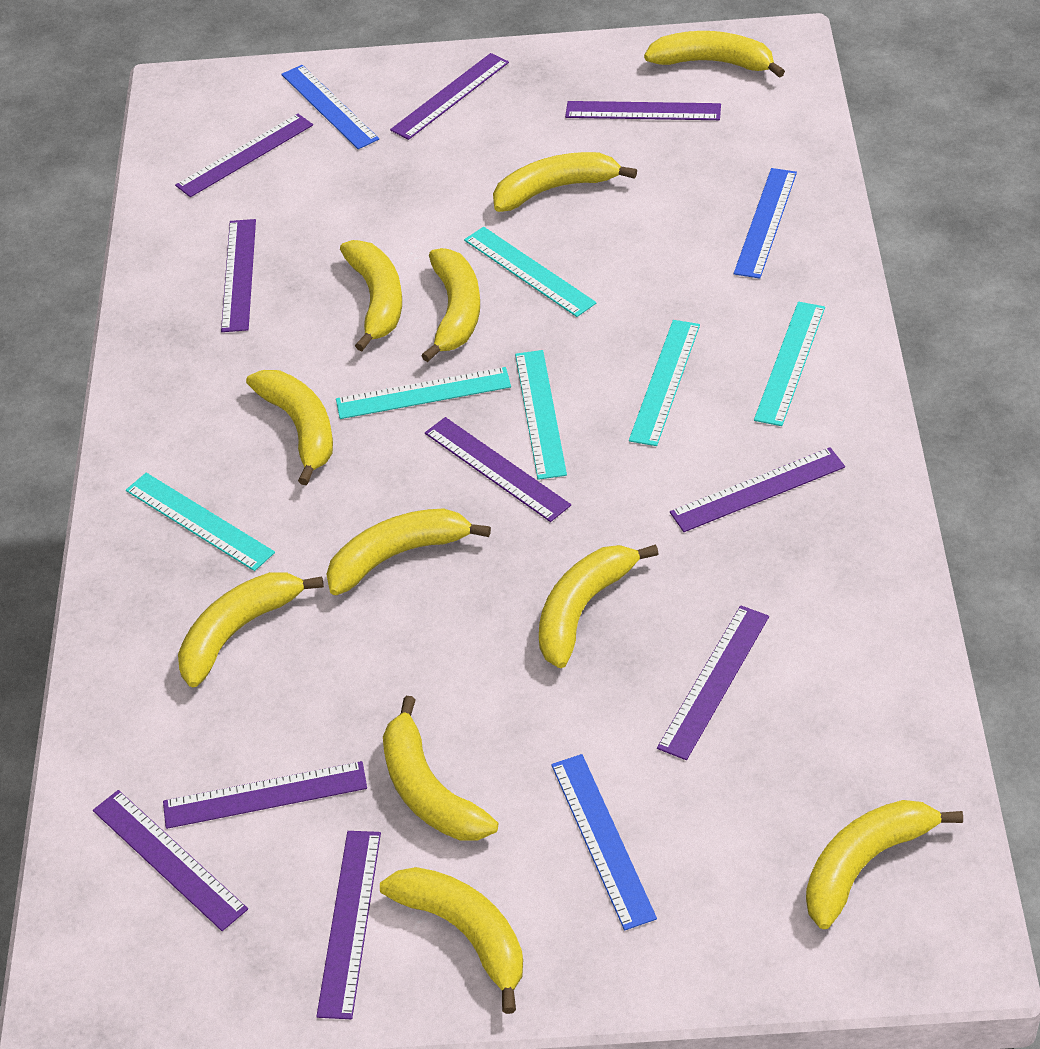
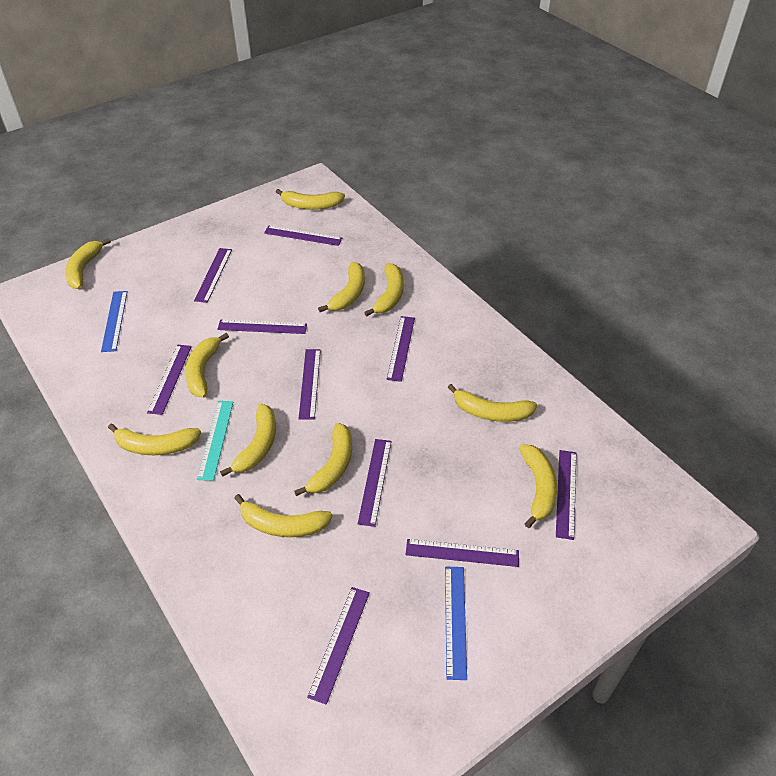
blue ruler: [281,65,379,149] [551,754,657,930] [734,168,797,279] = 3 -> [101,291,128,352] [445,566,467,680] = 2
turquoise ruler: [126,473,275,571] [336,367,511,419] [464,227,596,317] [515,350,567,480] [629,320,700,446] [754,302,825,426] = 6 -> [197,401,233,481] = 1

